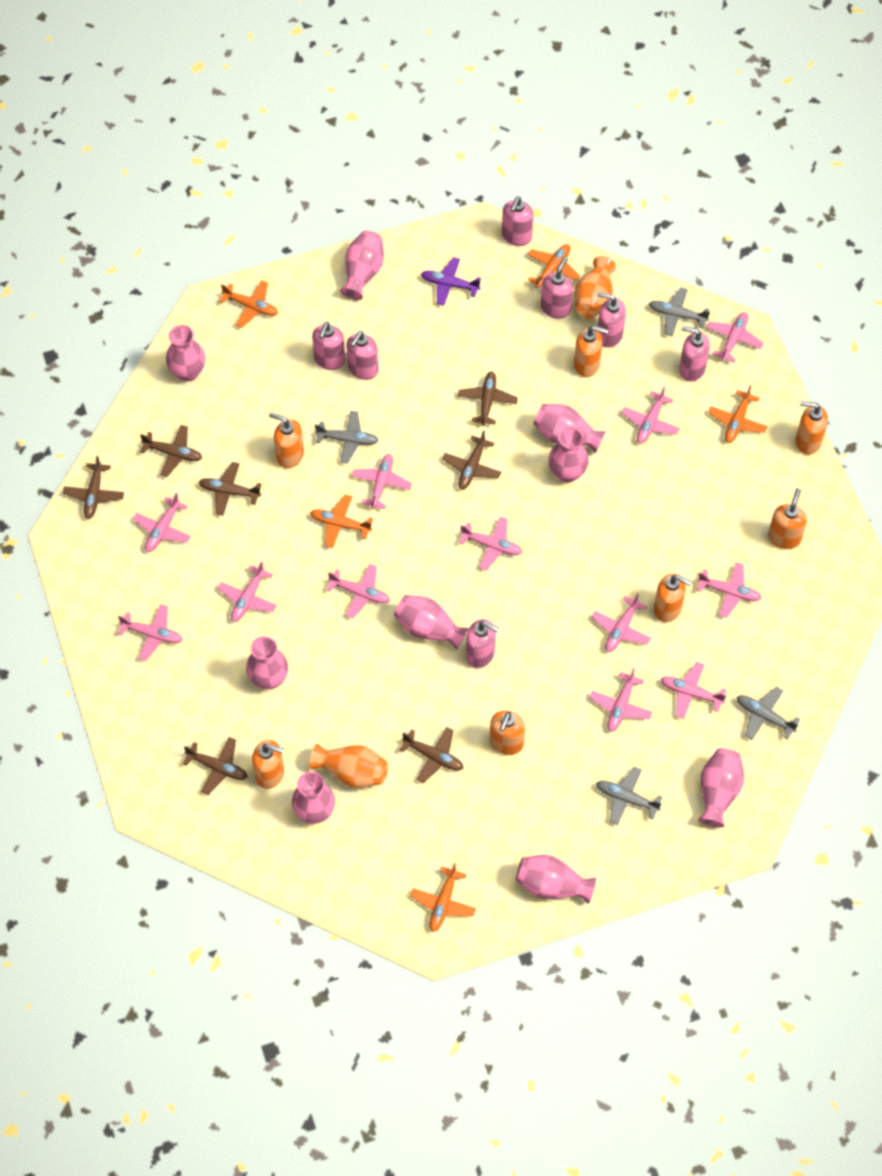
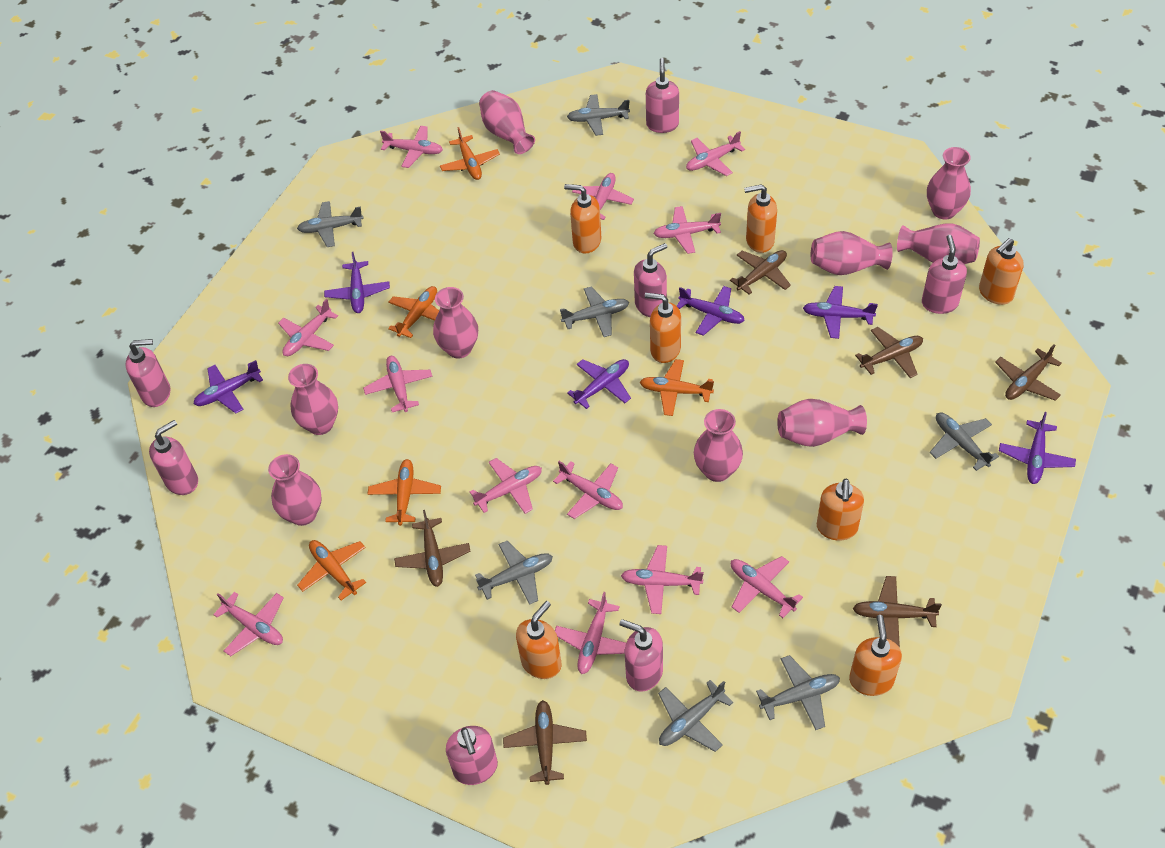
brown plane: [63,456,124,519] [140,425,202,477] [182,737,248,795] [199,462,262,516] [399,727,464,783] [442,430,501,490] [458,372,518,426] = 7 -> [394,510,470,587] [503,700,587,785] [730,250,791,295] [853,576,942,648] [855,327,923,378] [995,344,1062,401] = 6
grey plane: [315,411,379,464] [596,767,662,826] [649,288,710,337] [737,687,800,740] = 4 -> [297,201,364,247] [475,541,553,605] [560,286,629,337] [567,94,630,136] [658,680,733,752] [756,655,840,730] [930,413,999,471] = 7
orange vase: [310,744,388,788] [574,256,616,319] = 2 -> none = 0
purple plane: [421,257,481,306] = 1 -> [194,360,263,413] [324,252,390,313] [567,359,631,409] [677,286,745,336] [803,286,878,339] [999,412,1076,484] = 6

